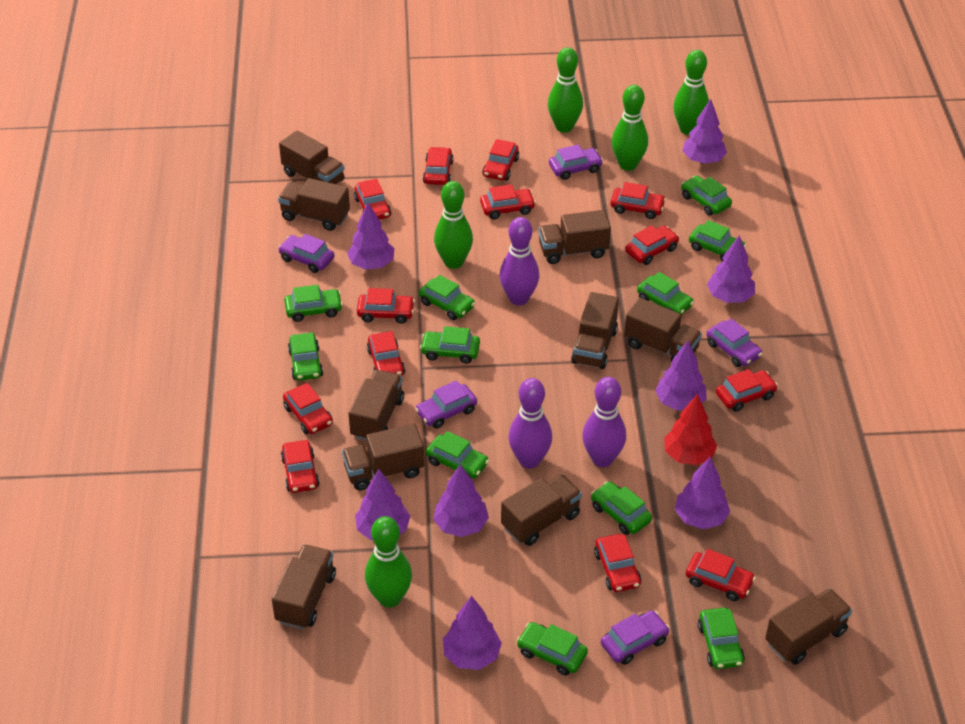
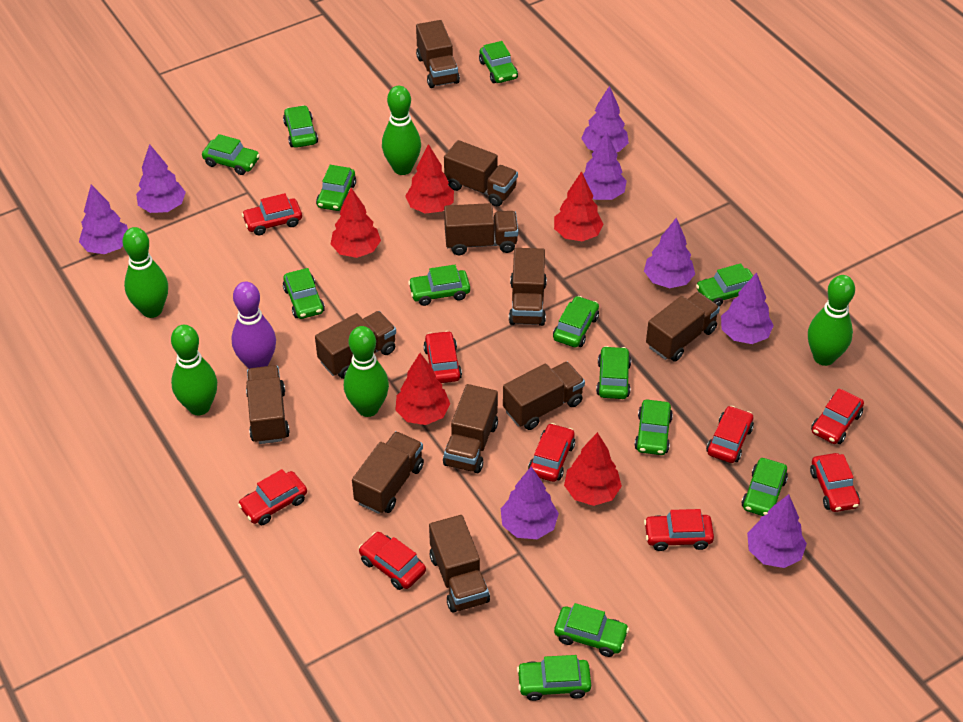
brown truck: [272,544,336,629] [278,178,350,231] [279,131,344,184] [342,423,424,490] [348,370,404,441] [501,474,582,546] [538,210,611,264] [571,292,619,369] [624,298,702,362] [765,588,852,665] = 10 -> [246,365,290,444] [315,311,396,379] [352,431,424,514] [416,20,460,88] [429,515,490,612] [443,384,498,473] [444,140,518,206] [444,203,518,255] [503,362,585,430] [509,248,547,326] [646,292,720,362] = 11
green car: [284,285,343,322] [288,332,323,381] [419,275,475,320] [420,326,480,364] [426,431,489,479] [517,622,588,676] [591,482,652,535] [637,272,694,315] [681,176,732,215] [689,220,746,261] [698,608,745,669] = 11 -> [202,134,260,175] [283,105,318,148] [283,268,325,319] [316,165,356,211] [408,265,470,306] [479,41,518,83] [517,655,591,701] [553,296,599,348] [554,603,629,657] [596,346,631,399] [634,400,673,455] [696,263,753,306] [741,458,788,516] = 13
purple bowling pin: [500,217,539,306] [508,378,552,469] [582,377,626,467] = 3 -> [232,282,276,369] = 1
purple car: [278,234,334,273] [415,380,477,428] [549,144,603,180] [601,610,670,665] [706,318,762,367] = 5 -> none = 0
red car: [281,440,320,493] [283,383,333,434] [354,178,391,220] [357,288,415,324] [367,331,405,376] [423,147,454,185] [480,184,536,219] [482,139,519,181] [594,534,641,592] [610,182,666,219] [625,225,679,265] [686,549,756,601] [716,369,778,412] = 13 -> [238,469,307,525] [242,193,302,236] [359,532,426,590] [423,331,462,383] [528,423,575,482] [644,509,714,551] [706,406,754,463] [810,453,860,512] [811,389,864,444] = 9
red tree: [664,394,717,466] = 1 -> [331,188,381,258] [395,353,450,425] [405,144,454,213] [554,171,604,242] [564,432,622,506] = 5

